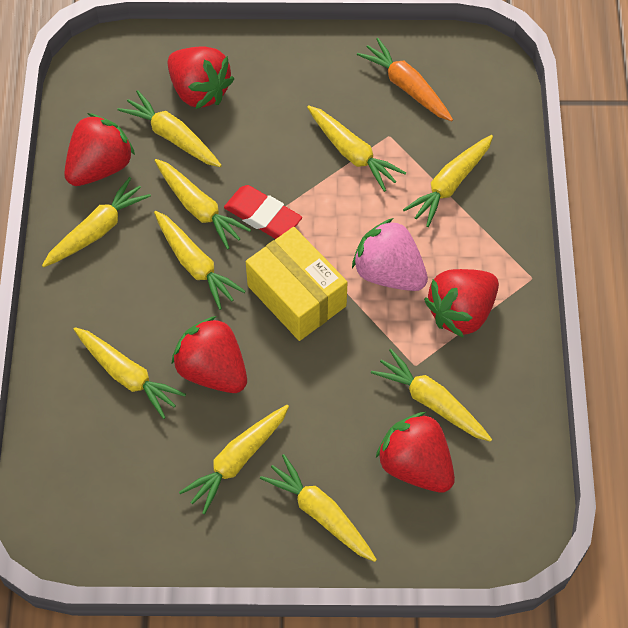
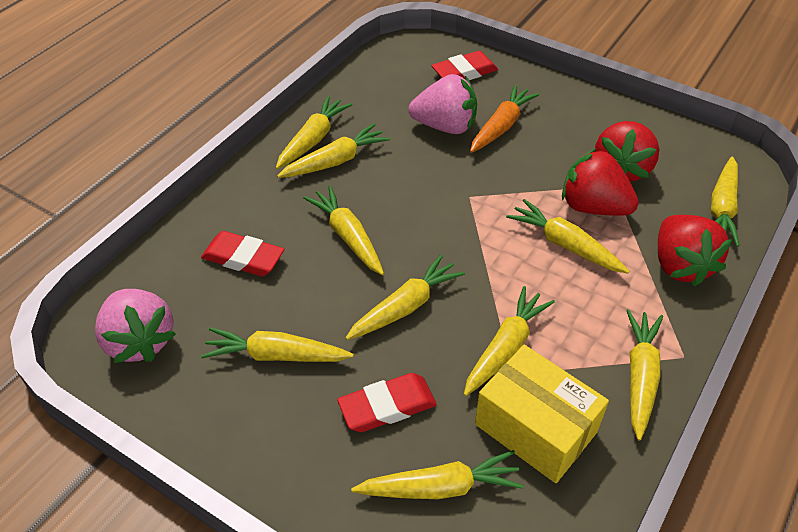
pink strawberry: [352,218,428,291] = 1 -> [95,289,176,363] [408,74,477,134] = 2
red eraser: [224,185,302,239] = 1 -> [201,231,284,276] [337,373,437,432] [431,51,498,80] = 3
red strawberry: [64,113,135,186] [167,46,234,109] [171,316,247,393] [376,412,455,493] [424,269,499,338] = 5 -> [562,148,639,216] [595,121,659,182] [658,215,732,286] = 3

